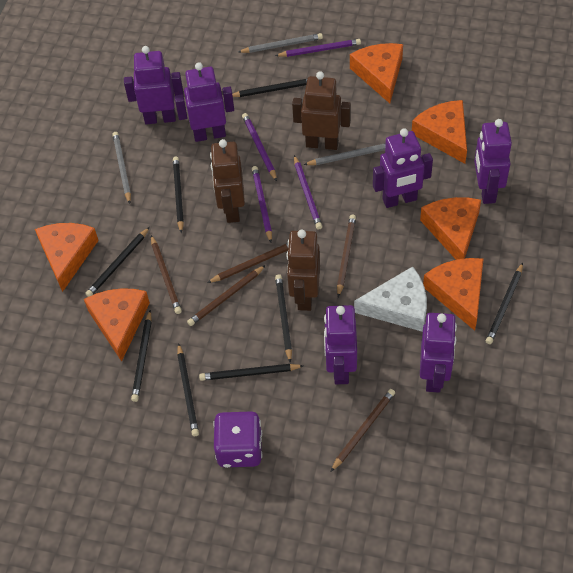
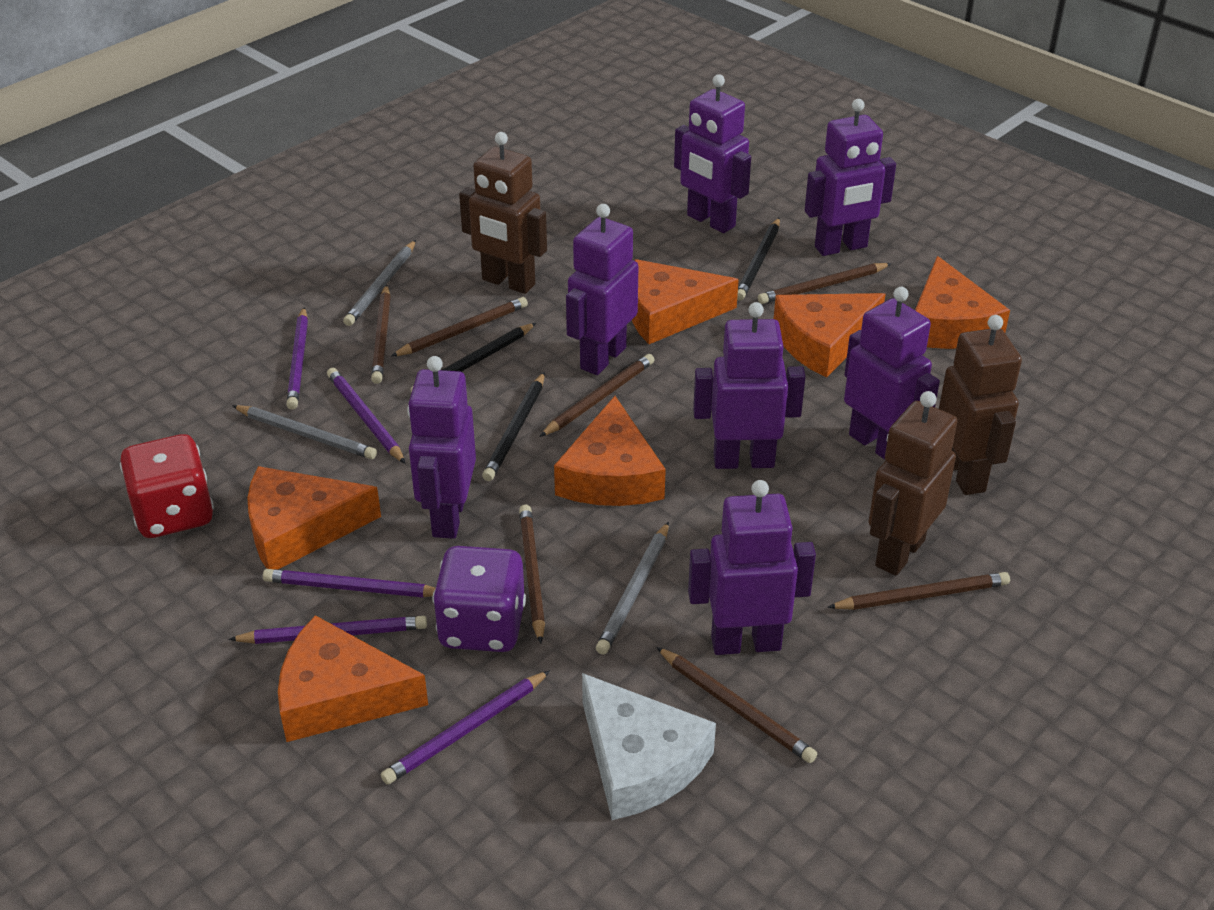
black pencil: [85,227,150,297] [131,310,152,402] [173,157,184,233] [177,343,199,436] [199,364,303,381] [232,79,307,97] [275,274,292,363] [486,263,523,344] = 8 -> [411,323,536,393] [482,372,545,481] [737,218,780,301] = 3
brown pencil: [151,235,182,314] [187,265,266,326] [207,243,288,283] [330,389,395,472] [337,215,356,298] = 5 -> [371,285,391,384] [391,297,528,356] [519,505,545,644] [539,354,654,437] [656,647,817,763] [758,263,892,304] [827,572,1010,610] = 7
purple pencil: [242,113,277,181] [252,166,272,242] [275,39,361,57] [294,155,322,230] = 4 -> [228,616,427,644] [263,569,436,597] [286,307,308,410] [327,368,405,463] [381,670,550,784] = 5
purple robot: [124,46,184,124] [175,62,234,142] [324,305,357,384] [373,128,433,208] [420,313,457,393] [474,119,512,204] = 6 -> [407,356,476,539] [566,204,638,375] [674,74,751,233] [688,480,816,655] [693,302,806,469] [805,99,896,256] [844,287,940,460] = 7
red dice: none = 0 -> [120,434,214,538] = 1

